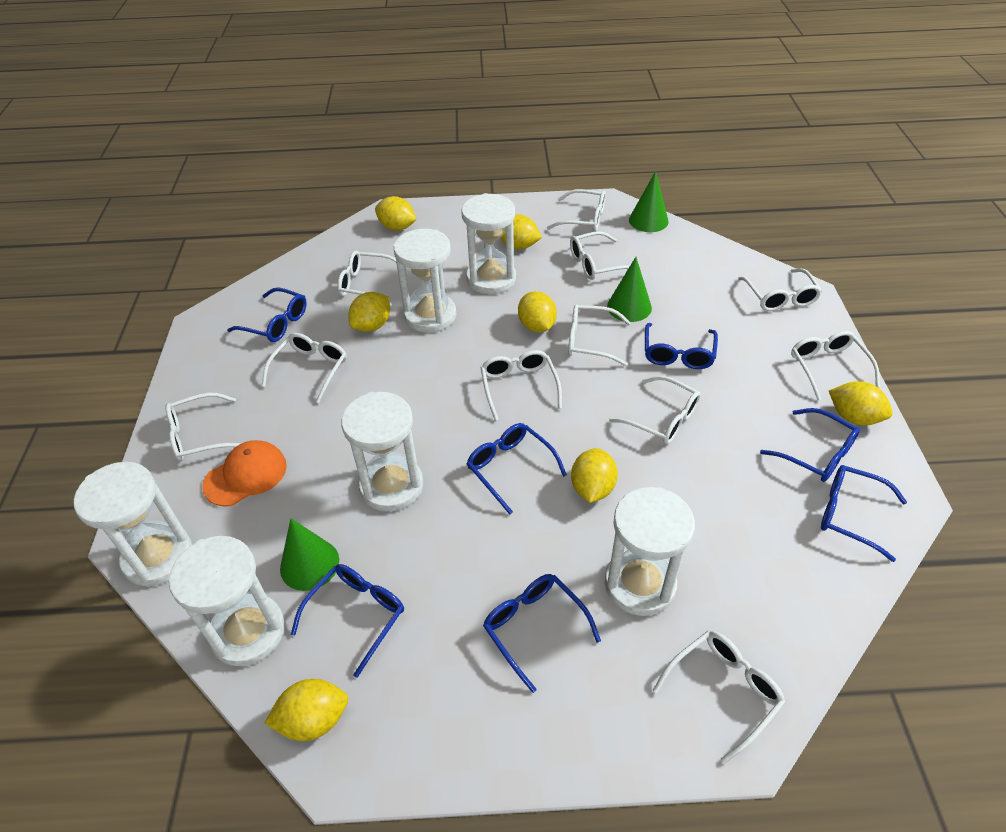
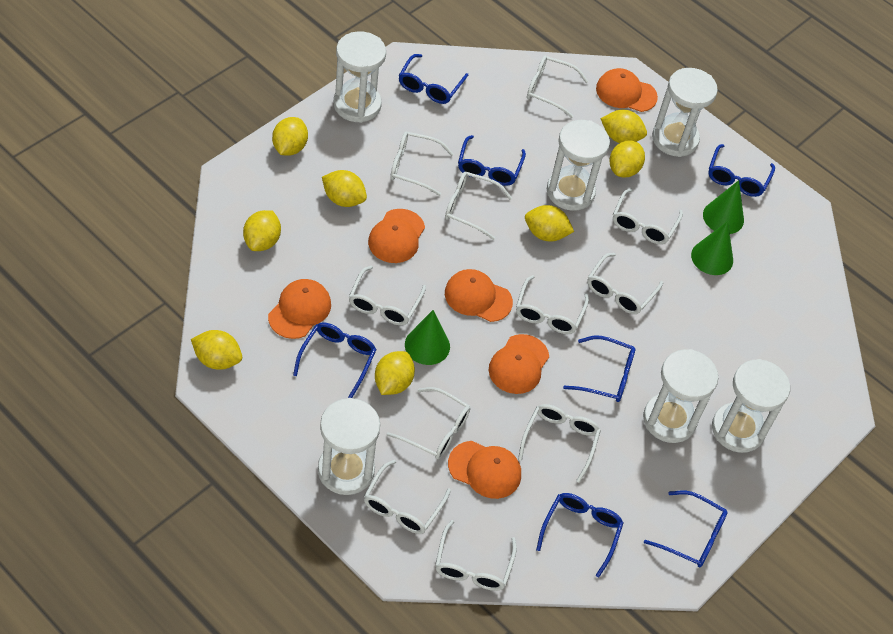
orange cap: [202,440,287,507] = 1 -> [268,279,331,339] [368,209,425,263] [445,269,513,322] [448,441,521,499] [489,334,549,394] [596,68,658,112] = 6
yellow lemon: [265,679,348,741] [348,292,390,332] [375,196,416,231] [500,214,542,249] [518,291,557,332] [571,448,618,503] [829,381,893,425] = 7 -> [191,330,242,370] [243,210,281,251] [272,117,308,156] [322,170,367,207] [375,351,415,395] [525,205,574,241] [600,110,647,143] [609,140,645,178] = 8

